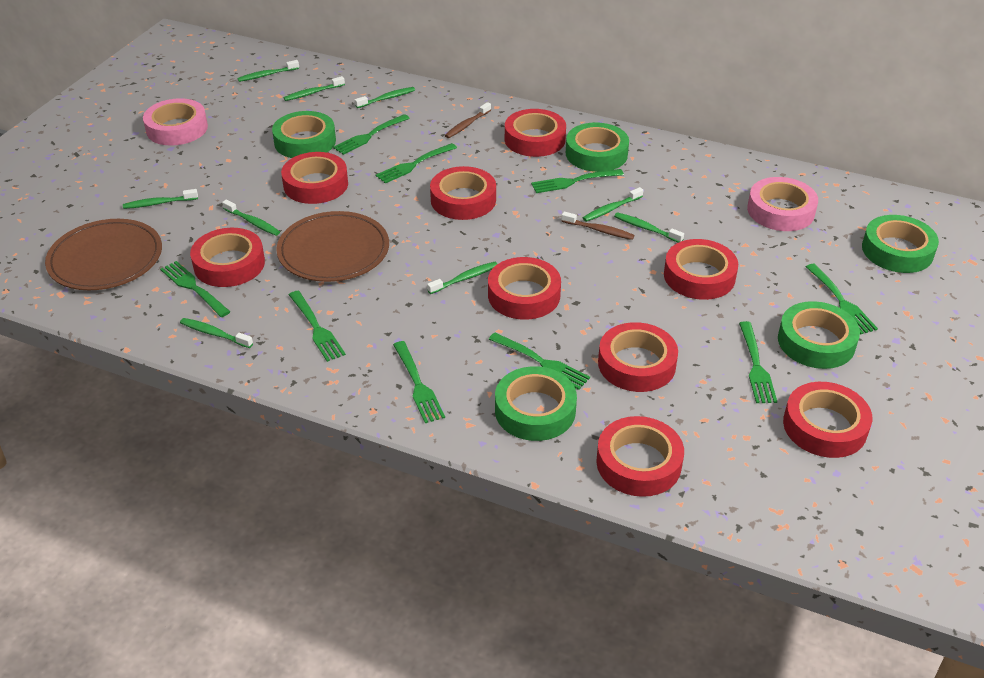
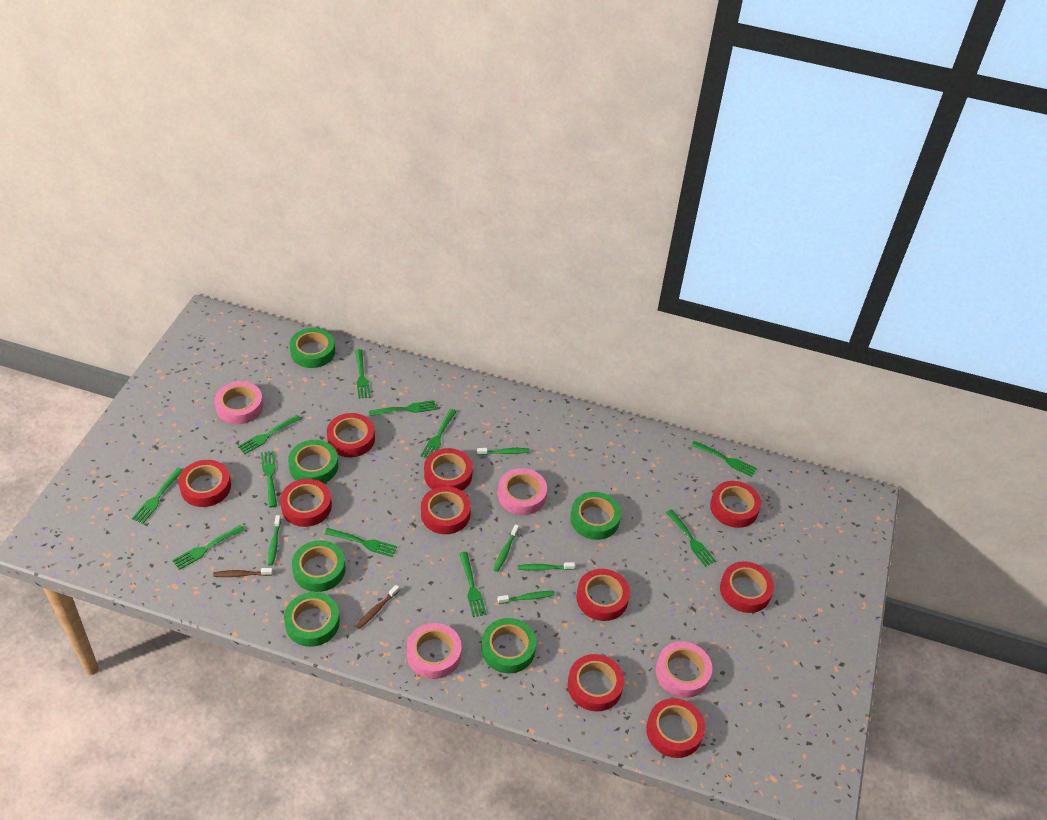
brown plate: [45,219,162,290] [276,211,389,282] = 2 -> none = 0
green fork: [160,261,231,317] [289,291,346,362] [333,114,410,155] [376,143,457,183] [393,341,445,423] [489,333,590,390] [531,169,624,193] [739,321,777,403] [806,264,878,334] = 9 -> [132,468,183,524] [172,525,244,570] [238,415,301,454] [261,451,277,507] [324,528,397,557] [355,349,371,399] [369,400,437,416] [420,409,457,458] [459,552,486,617] [666,509,716,567] [691,441,757,477] = 11
green tape: [272,111,336,158] [495,366,577,441] [566,123,629,172] [778,301,860,369] [862,215,939,273] = 5 -> [284,592,340,647] [288,440,338,483] [289,328,335,368] [292,540,345,592] [482,618,536,673] [570,492,621,540] = 6
green toothbrush: [123,189,198,209] [180,318,253,348] [222,200,280,236] [237,60,299,82] [284,76,345,101] [355,87,415,108] [427,262,497,294] [583,187,643,222] [614,212,684,243] = 9 -> [268,515,281,566] [477,448,530,455] [494,524,519,572] [497,591,555,604] [518,562,575,571] = 5
pink tape: [143,98,208,146] [747,177,818,231] = 2 -> [214,381,263,424] [407,623,462,679] [498,468,547,515] [656,641,712,698] = 4
red tape: [190,228,265,287] [281,152,348,204] [430,166,496,220] [488,257,561,320] [505,109,566,157] [596,416,684,497] [598,322,678,392] [664,239,738,300] [783,382,872,458] = 9 -> [178,460,231,507] [280,479,332,527] [327,413,375,457] [421,486,471,534] [424,448,473,491] [568,654,624,711] [576,569,630,621] [646,698,705,758] [710,481,761,528] [720,561,774,613] = 10

